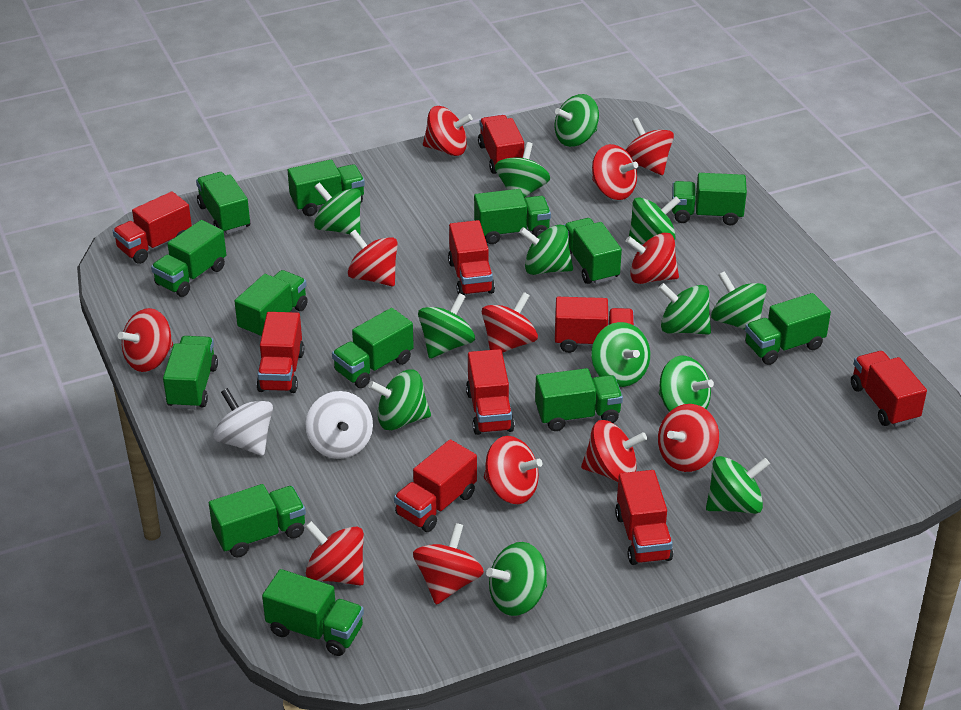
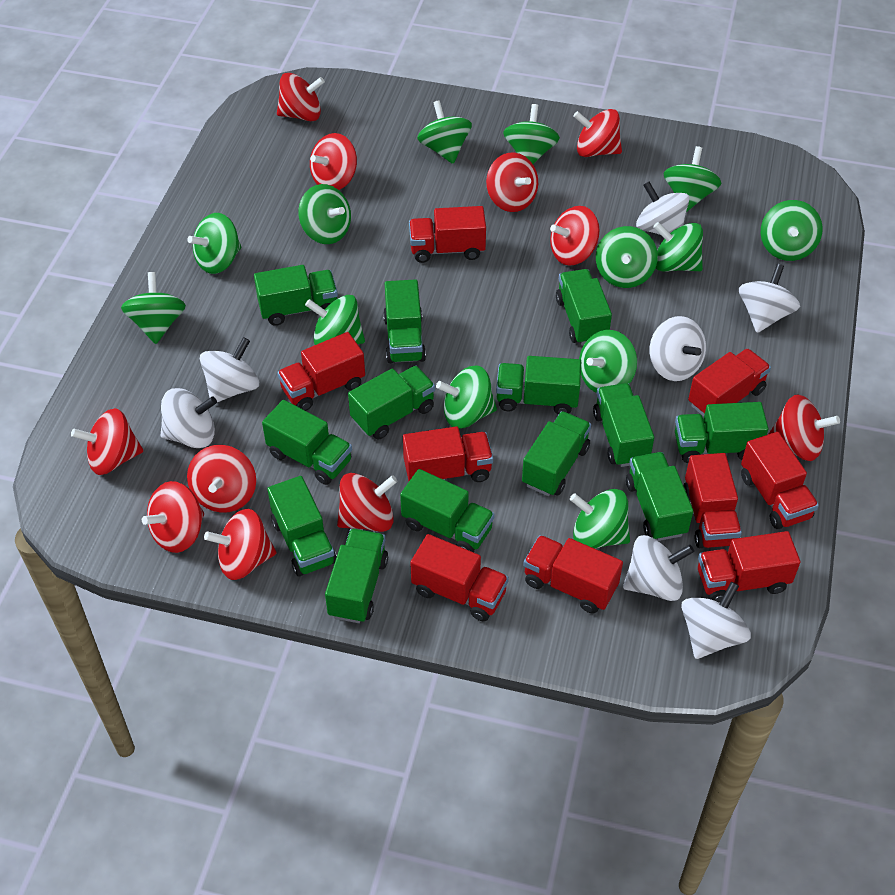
red spinning top: [118,308,173,372] [305,521,364,586] [348,230,398,286] [413,523,484,605] [423,106,473,156] [482,292,538,353] [484,436,542,504] [581,420,647,482] [592,144,638,200] [625,233,679,284] [626,118,674,175] [658,404,719,472] = 12 -> [71,408,143,475] [142,481,204,553] [187,445,256,513] [204,509,276,580] [277,73,325,121] [310,133,357,190] [337,473,397,532] [486,153,538,212] [550,206,600,266] [573,109,622,157] [769,394,840,461] = 11
white spinning top: [213,388,273,456] [306,391,373,459] = 2 -> [161,388,217,448] [200,337,259,402] [623,535,694,601] [636,182,689,235] [650,316,706,381] [681,582,751,659] [739,264,800,333] = 7

